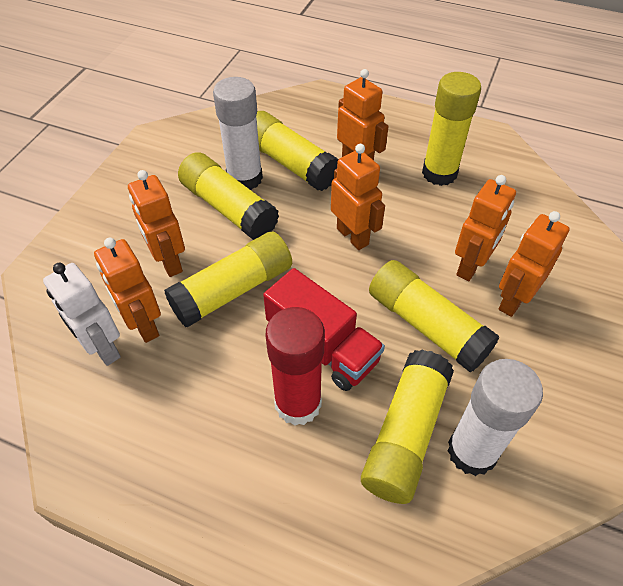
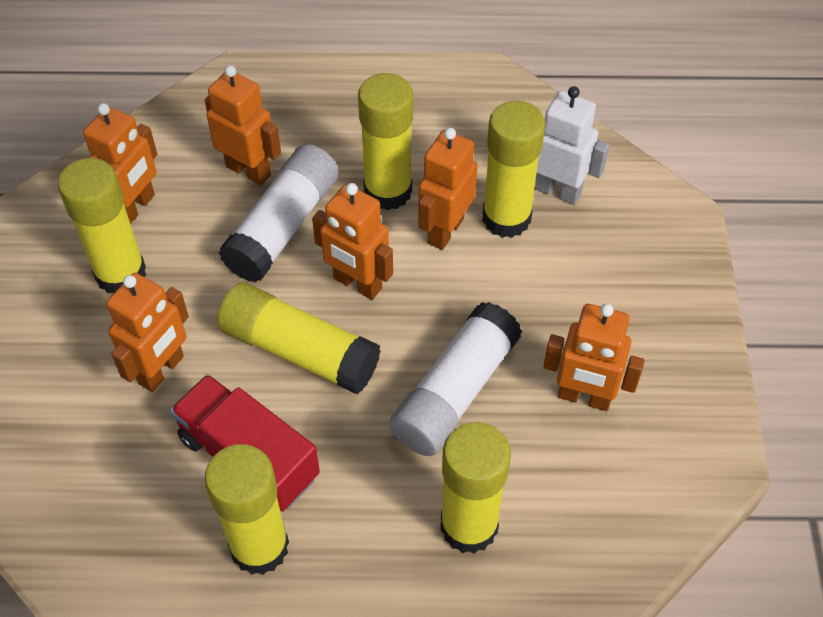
red glue stick: [265,307,325,426] = 1 -> none = 0

